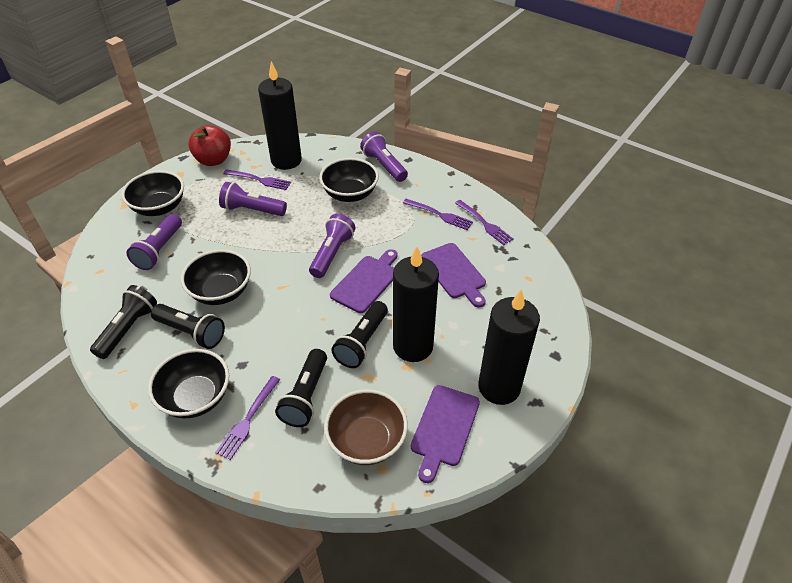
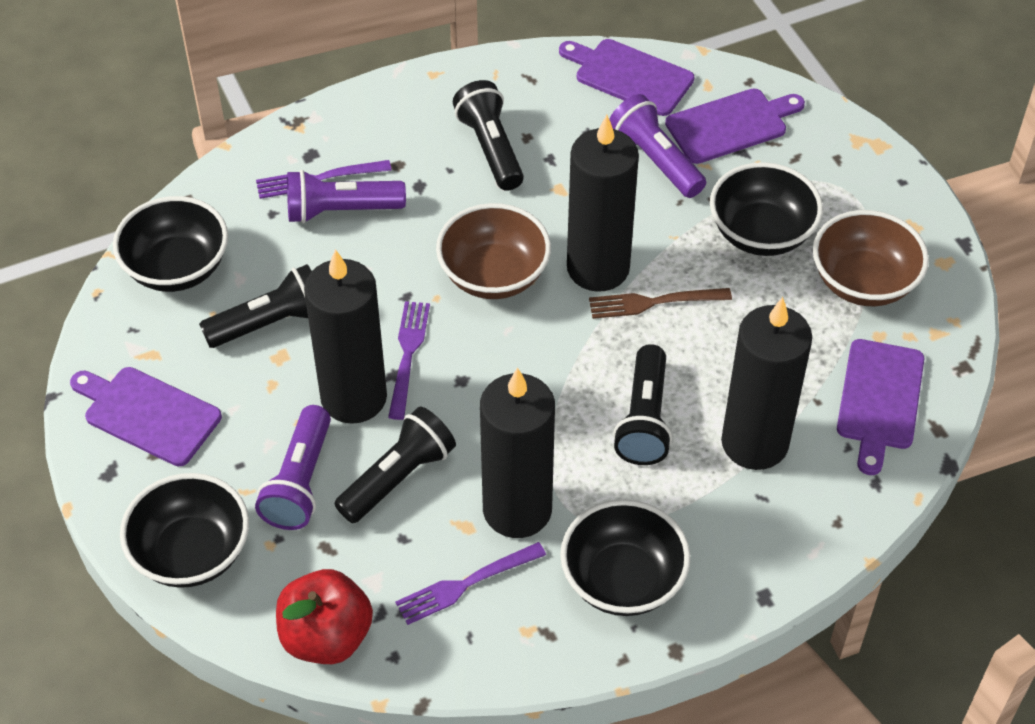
black candle: [258,61,302,170] [393,247,439,362] [478,289,540,405] = 3 -> [304,249,387,424] [480,368,555,538] [567,115,639,292] [721,297,812,470] = 4
brown bowl: [324,389,408,465] = 1 -> [436,203,551,299] [813,210,929,306] = 2
brown fork: none = 0 -> [589,288,732,319] = 1
purple cutting board: [330,249,398,313] [411,385,480,483] [421,243,486,308] = 3 -> [70,367,222,466] [559,39,694,116] [665,88,805,164] [837,339,924,475] = 4
purple flashlight: [126,214,182,270] [219,182,287,216] [309,214,355,278] [360,132,408,182] = 4 -> [255,405,331,530] [287,170,406,224] [609,94,706,198] = 3
purple fork: [215,376,280,460] [223,169,291,190] [403,199,473,230] [455,200,514,245] = 4 -> [256,160,392,199] [388,301,430,420] [395,542,546,625] = 3

